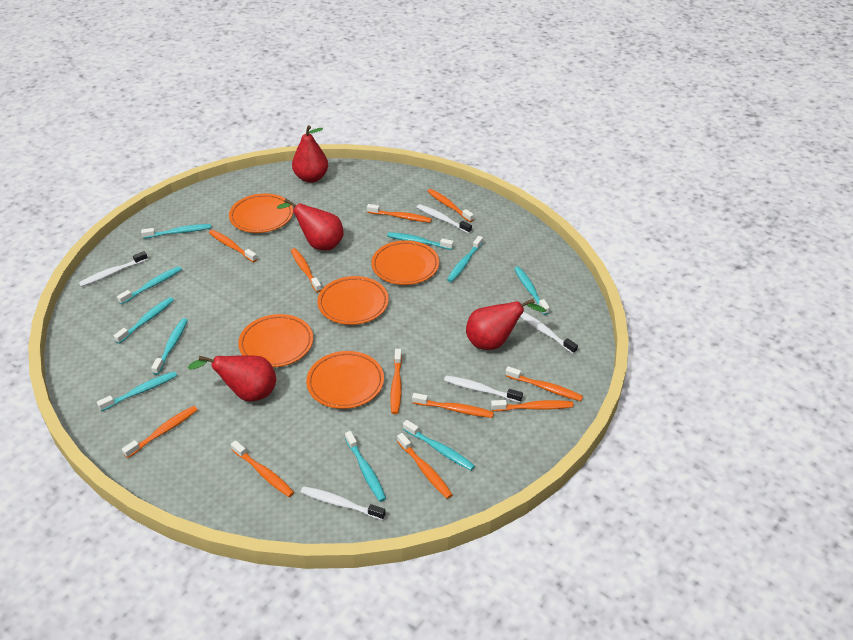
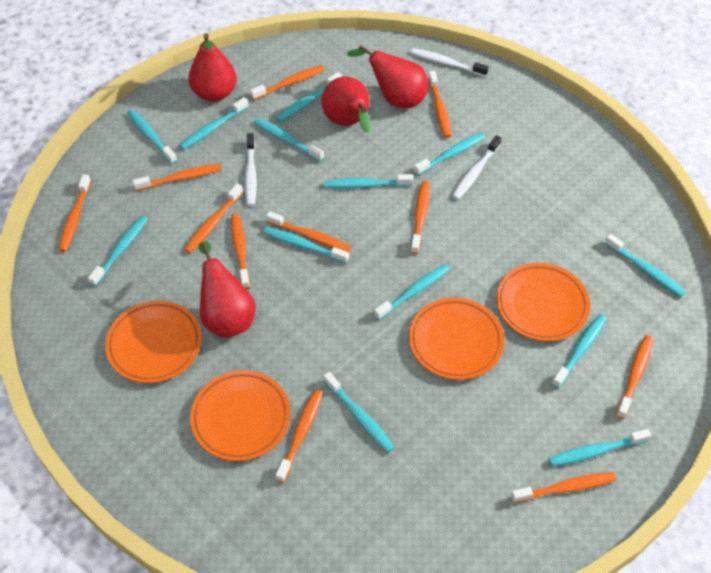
orange plate: [229,193,293,233] [238,314,313,367] [306,351,384,409] [317,276,389,325] [371,240,439,285] = 5 -> [105,300,202,383] [190,370,291,461] [409,297,505,380] [496,263,590,341] = 4
turquoise toothbrush: [97,371,177,411] [114,297,174,344] [117,266,182,305] [141,224,211,239] [151,318,188,375] [345,431,386,502] [387,232,454,250] [403,420,475,471] [447,236,483,282] [514,267,550,315] = 10 -> [88,216,148,286] [127,109,177,164] [179,97,249,150] [254,118,324,162] [263,227,349,263] [276,72,342,122] [324,174,413,188] [324,372,395,453] [374,264,450,320] [414,132,485,176] [548,429,651,466] [552,314,607,388] [605,234,686,297] = 13
white toothbrush: [79,251,148,287] [301,486,386,520] [417,204,472,233] [444,375,523,403] [520,312,578,354] = 5 -> [245,133,257,207] [411,48,489,77] [452,135,502,200] = 3

